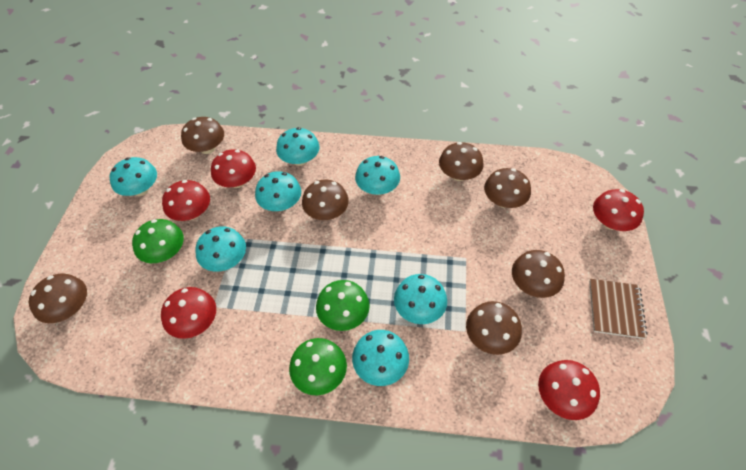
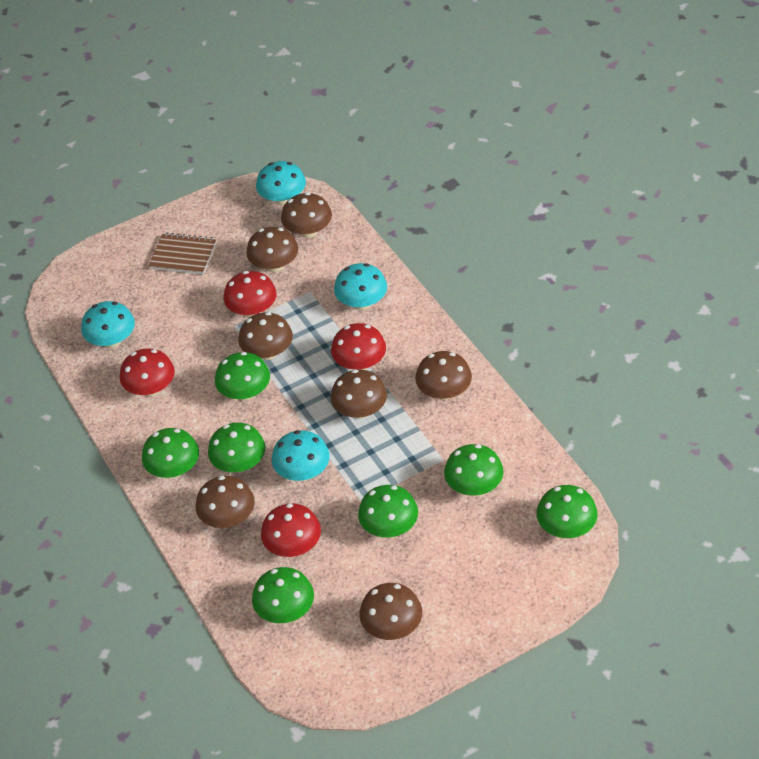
green mushroom: [132,219,184,263] [289,338,347,395] [316,280,370,331] = 3 -> [142,428,199,478] [208,423,265,473] [215,352,270,401] [252,567,314,623] [358,485,418,538] [444,444,503,496] [536,485,598,538] = 7
red mushroom: [161,287,216,339] [162,180,210,221] [211,149,256,188] [538,360,600,420] [593,189,644,231] = 5 -> [120,348,175,397] [224,271,277,318] [261,503,321,557] [331,323,386,370] = 4
turquoise mushroom: [109,157,157,196] [195,226,246,272] [255,171,301,211] [276,127,319,166] [352,330,409,386] [355,156,400,195] [394,274,447,324] = 7 -> [81,301,135,348] [256,161,306,205] [272,430,330,481] [334,263,387,310] = 4

